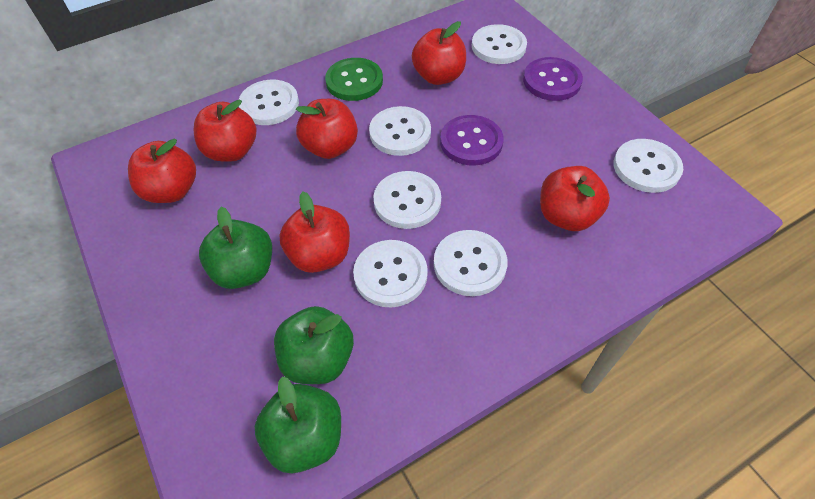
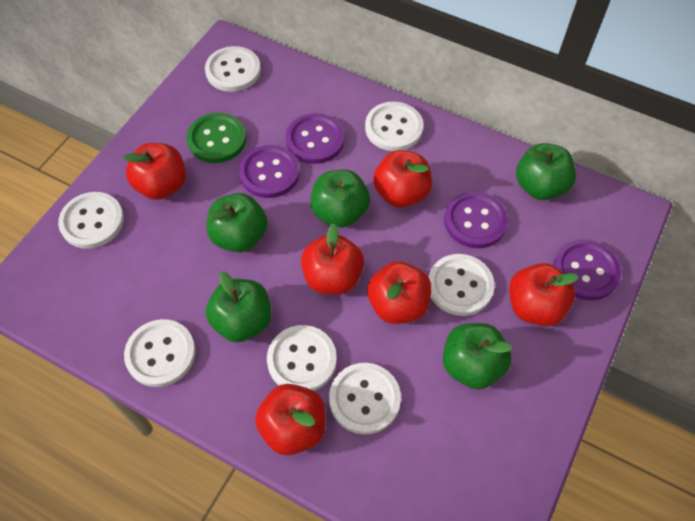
green apple: [199,207,272,289] [255,376,341,473] [274,306,354,384] = 3 -> [206,271,271,342] [207,193,268,253] [310,170,370,228] [443,323,512,390] [516,143,576,200] = 5
purple button: [440,115,504,166] [523,57,583,101] = 2 -> [239,145,300,198] [286,113,344,164] [444,192,508,248] [553,239,621,300] = 4

